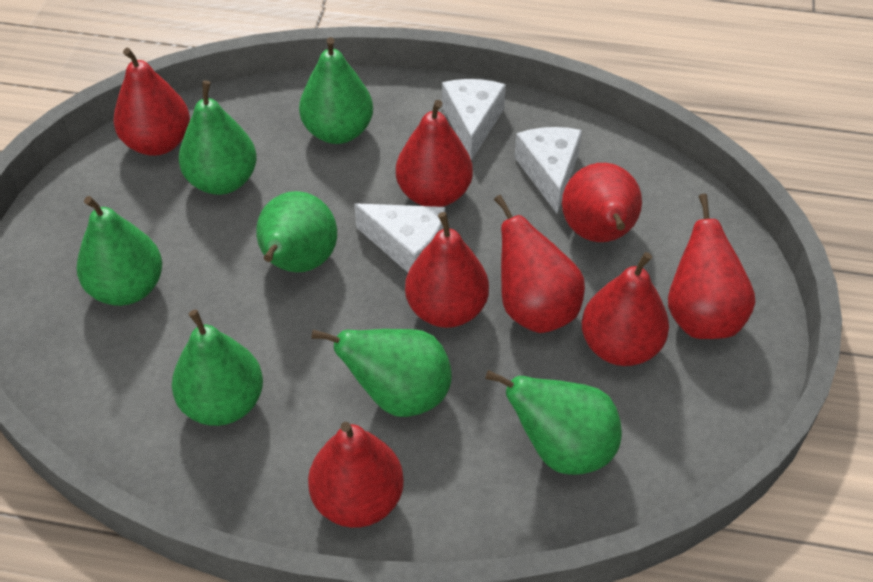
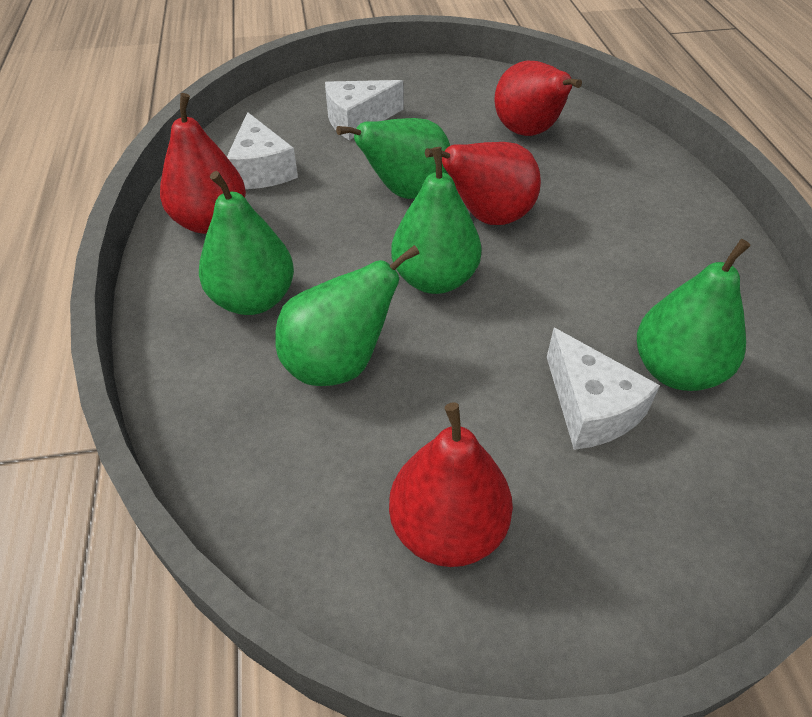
green pear: [77,196,162,306] [172,309,263,426] [179,81,257,195] [256,191,337,272] [299,37,373,144] [311,329,452,417] [485,370,622,475] = 7 -> [199,171,294,315] [275,245,420,386] [336,118,450,199] [391,147,482,294] [637,239,751,391] = 5
red pear: [113,48,190,156] [308,422,404,528] [396,100,473,207] [405,212,489,328] [494,195,585,333] [562,163,642,242] [582,252,669,366] [668,194,755,339] = 8 -> [160,93,246,234] [389,403,513,567] [425,142,541,225] [494,61,582,136] = 4

